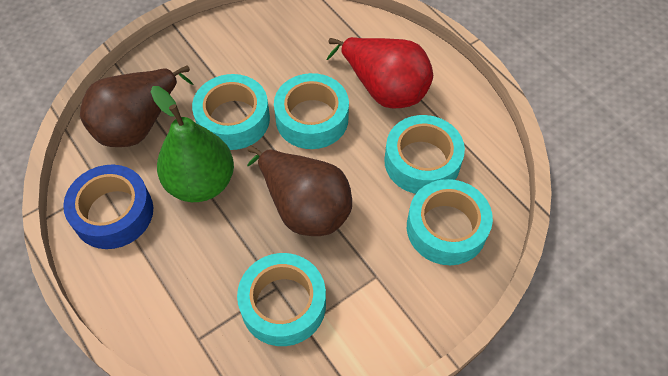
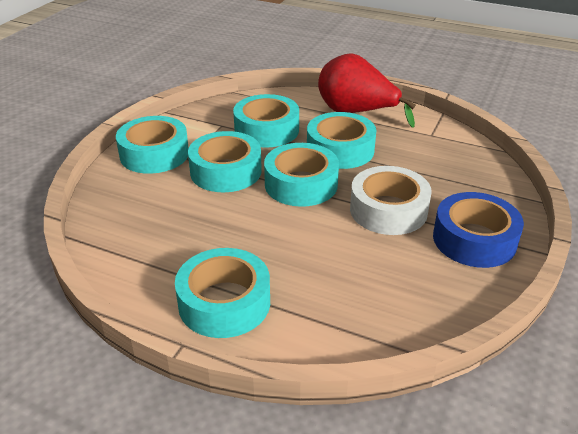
brown pear: [80,65,193,147] [247,145,352,236] = 2 -> none = 0
green pear: [151,86,234,202] = 1 -> none = 0
turquoise tape: [192,74,270,150] [237,253,326,346] [274,73,349,149] [384,115,465,194] [407,179,493,265] = 5 -> [116,116,189,174] [175,248,270,338] [188,131,262,192] [233,94,299,148] [264,143,339,207] [307,112,376,169] = 6
white tape: none = 0 -> [350,166,432,235] = 1

